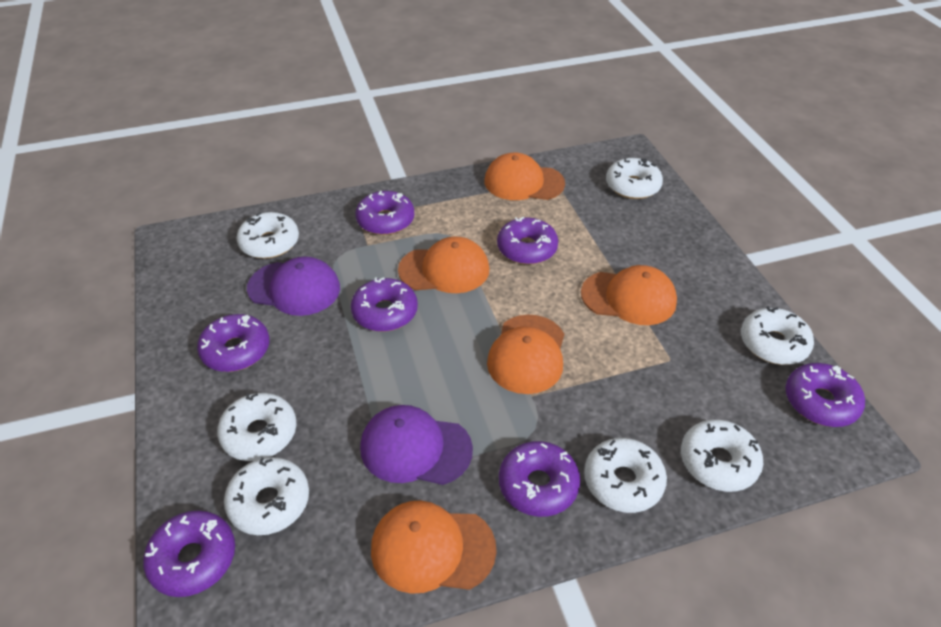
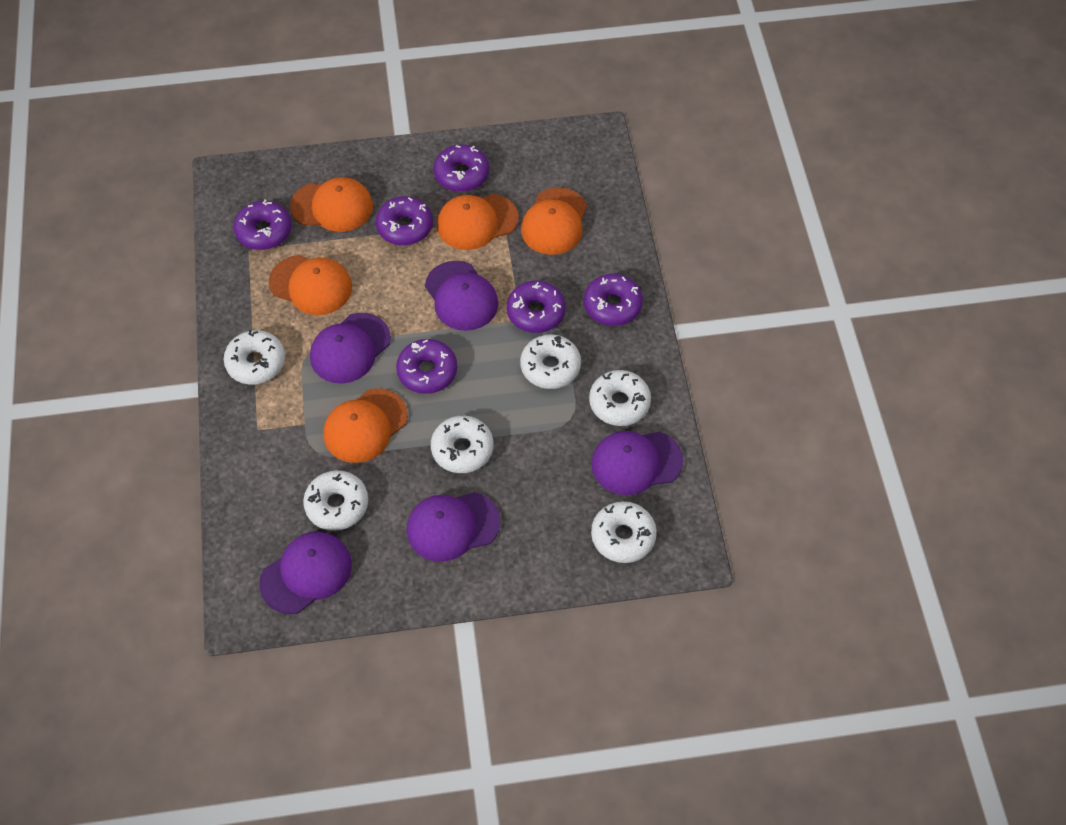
purple cap: [247,256,340,316] [360,405,473,485] = 2 -> [259,532,352,614] [310,313,391,384] [407,492,501,562] [425,261,498,331] [591,431,683,495] = 5
purple donut: [143,510,235,597] [197,314,269,372] [351,277,418,332] [355,191,414,235] [497,217,558,265] [499,441,581,517] [785,363,865,427] = 7 -> [234,200,292,250] [376,196,433,246] [396,339,457,394] [434,144,489,192] [507,281,566,333] [584,274,643,326] = 6
white donut: [217,393,297,461] [224,457,309,535] [237,212,299,259] [584,438,667,513] [606,158,663,199] [681,419,763,492] [741,306,814,365] = 7 -> [224,330,285,385] [303,470,368,531] [431,415,494,473] [520,334,581,389] [589,370,651,426] [591,501,657,563] = 6

